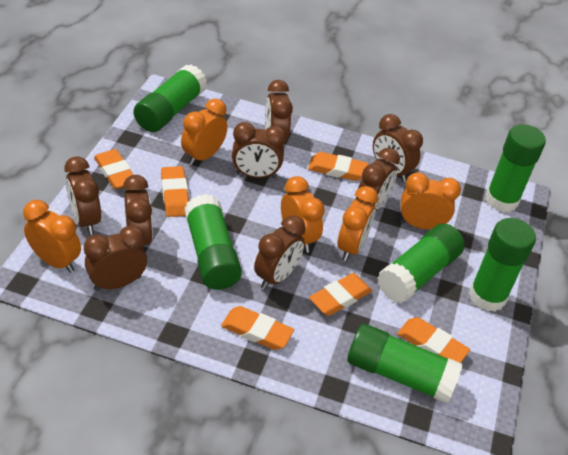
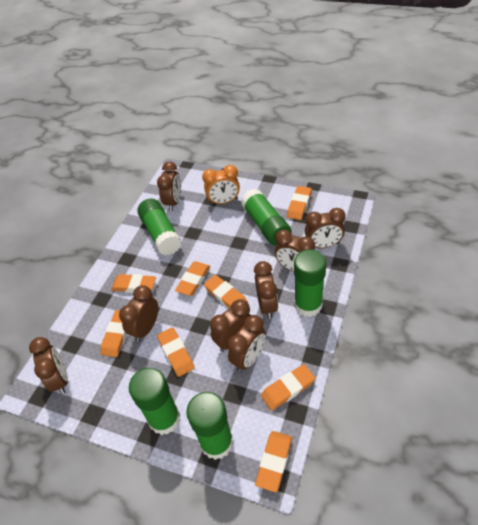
green glue stick: [133,64,207,132] [184,194,242,290] [347,324,463,404] [377,224,465,303] [469,218,536,312] [485,124,546,212] = 6 -> [129,368,180,435] [137,199,182,255] [186,392,233,460] [240,189,291,245] [294,249,326,317] = 5
orange clock: [23,200,81,273] [181,99,227,166] [281,176,325,253] [337,186,378,261] [400,172,461,229] = 5 -> [202,165,240,205] = 1
orange eraser: [94,149,134,189] [161,166,189,217] [221,306,294,350] [308,152,369,181] [309,273,372,316] [397,317,470,363] = 6 -> [101,310,127,357] [111,274,156,293] [157,327,195,377] [175,261,210,296] [204,275,248,308] [255,431,292,492] [261,364,315,411] [287,186,312,220] = 8

